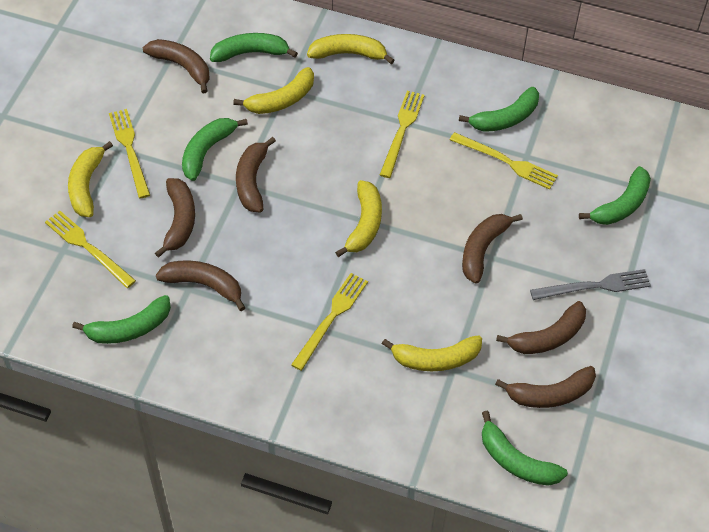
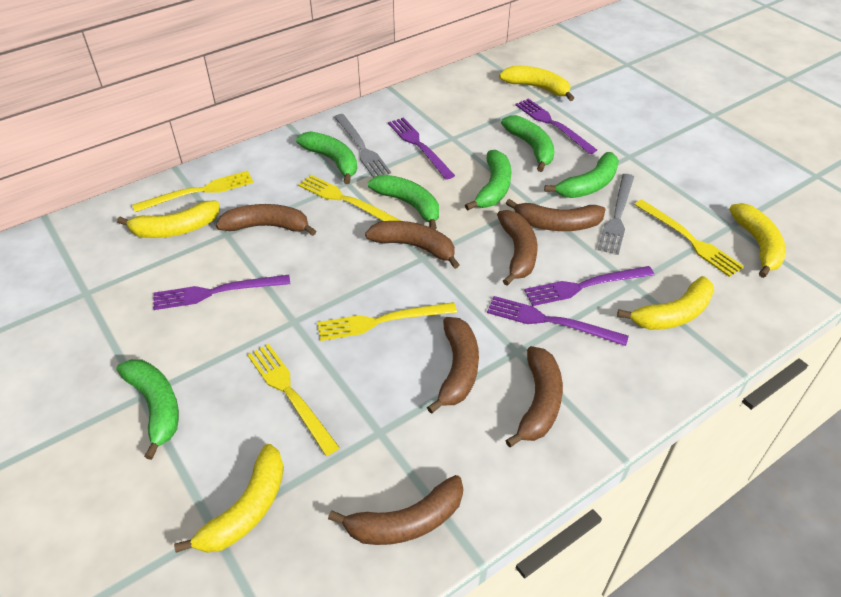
grey fork: [530,269,651,300] = 1 -> [334,114,391,178] [598,174,634,255] = 2
purple fork: none = 0 -> [153,275,290,310] [388,118,455,180] [487,296,629,346] [515,98,597,154] [524,266,654,306] = 5

